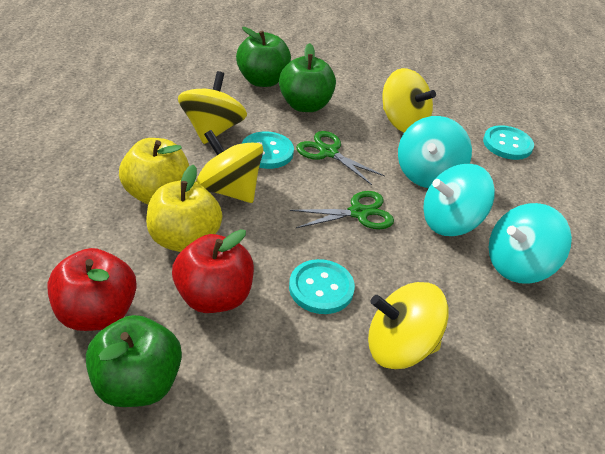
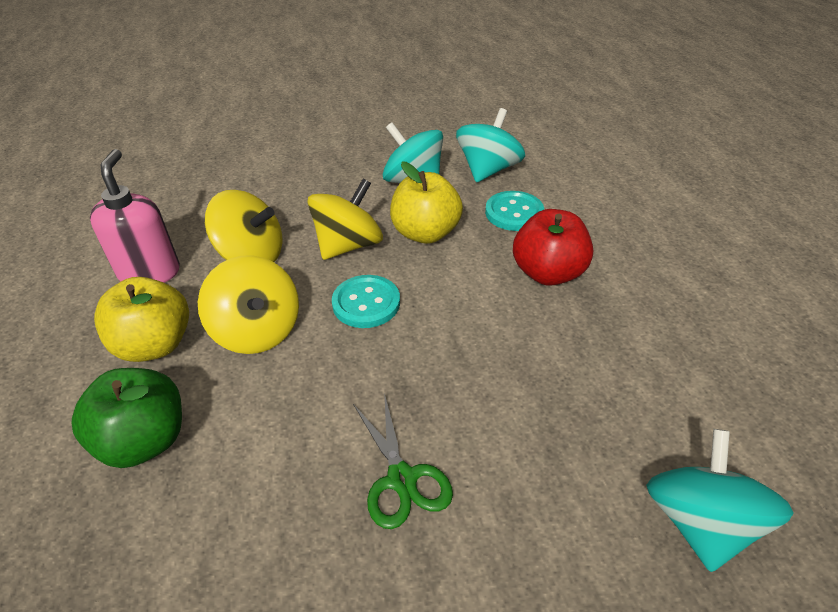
green apple: [86,315,182,407] [236,27,291,87] [279,43,336,112] = 3 -> [72,368,182,468] = 1
green scissors: [290,191,394,229] [296,131,385,185] = 2 -> [353,393,453,529] = 1
pink soap dispenser: none = 0 -> [90,149,180,283] = 1
red apple: [47,248,137,331] [172,229,254,313] = 2 -> [513,209,593,286] = 1
turquoise button: [242,132,294,169] [289,259,355,314] [483,125,534,160] = 3 -> [332,275,400,328] [485,191,544,231] = 2
yellow spinning top: [178,71,247,144] [196,130,263,203] [368,282,449,369] [382,68,436,132] = 4 -> [198,255,299,354] [205,190,282,262] [308,179,383,260] = 3

